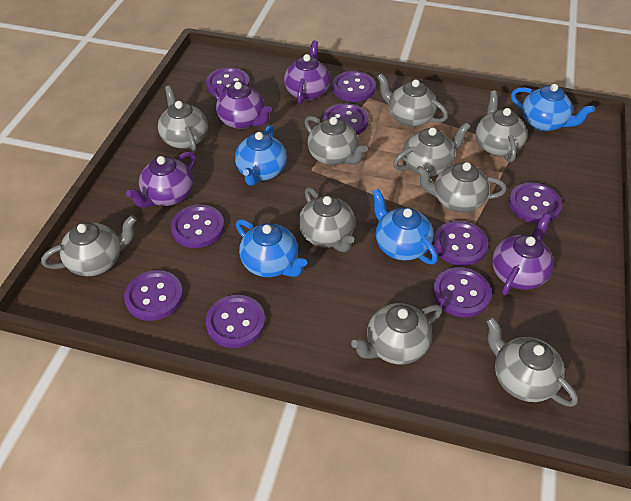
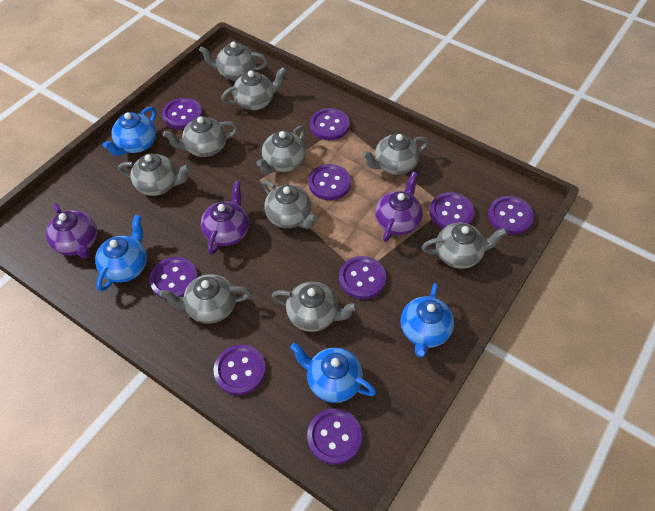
purple teapot: [126,151,196,208] [212,82,272,129] [284,40,330,104] [492,214,554,296] = 4 -> [46,204,97,259] [201,181,249,255] [375,172,423,242] = 3

